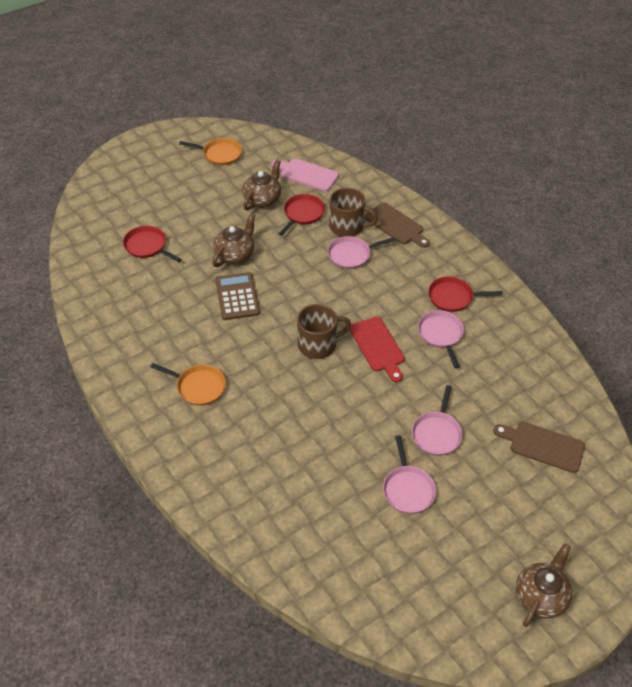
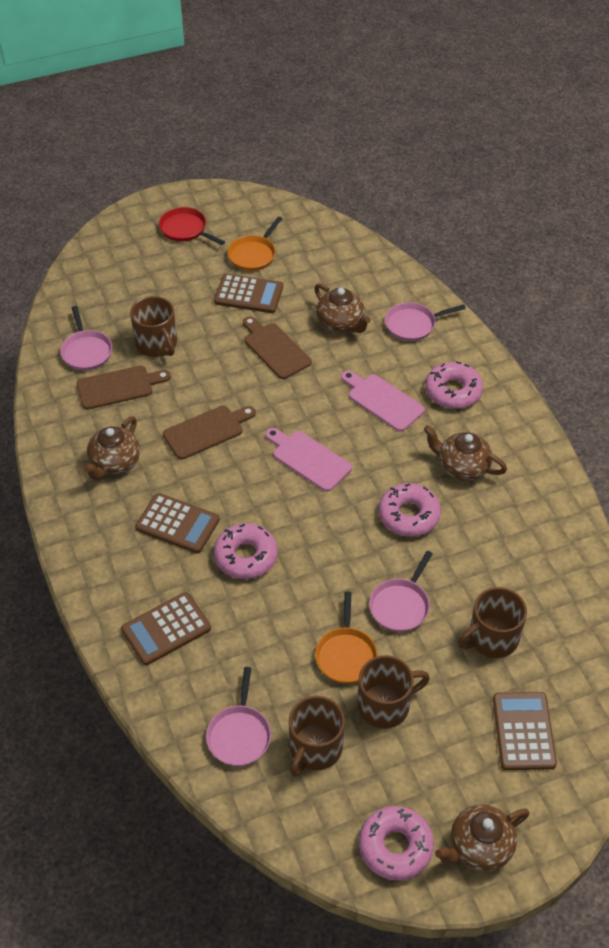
brown calculator: [215,272,260,320] = 1 -> [121,592,211,665] [135,493,220,553] [214,274,283,313] [493,692,557,770] = 4
brown cutting board: [365,202,430,248] [493,421,585,473] = 2 -> [77,366,171,410] [163,406,256,460] [243,316,312,379] = 3
brown mug: [297,304,351,359] [329,188,378,237] = 2 -> [130,296,177,357] [289,696,345,777] [357,655,430,728] [458,587,527,658] = 4
brown teapot: [212,213,256,267] [242,159,281,210] [515,543,572,627] = 3 -> [84,416,140,480] [314,284,371,333] [424,425,507,481] [435,804,530,871] = 4
pink cutting board: [271,158,339,191] = 1 -> [265,428,352,492] [341,371,425,432] = 2
pink donut: none = 0 -> [214,523,277,579] [359,806,434,881] [379,483,441,537] [425,361,483,409] = 4
red cutting board: [349,317,405,382] = 1 -> none = 0
red pan: [123,226,181,262] [278,194,325,236] [428,277,503,312] = 3 -> [159,207,225,245] = 1

